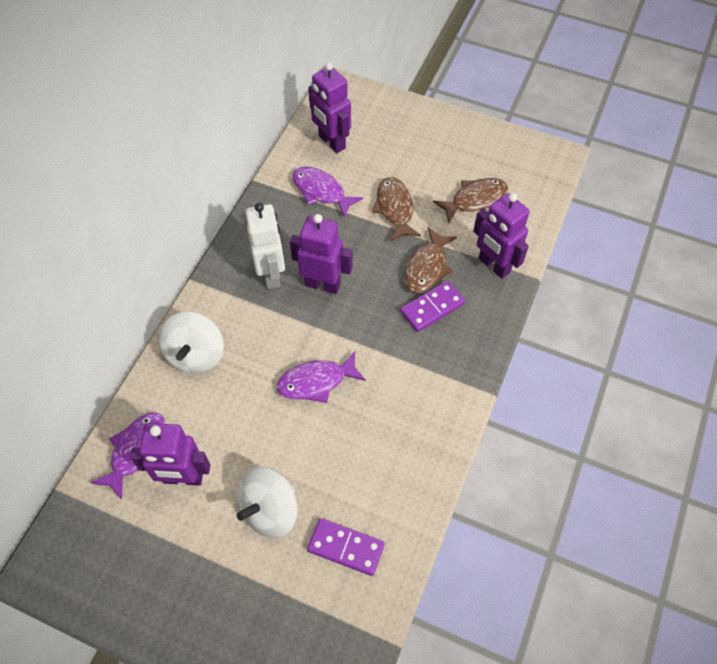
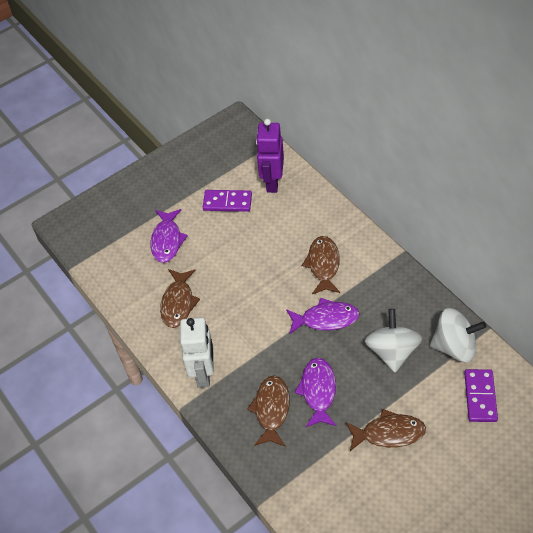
brown fish: [372,177,421,242] [404,227,457,293] [433,178,508,224] = 3 -> [160,269,200,328] [247,376,290,447] [302,236,340,294] [345,409,426,451] = 4
purple robot: [130,423,210,486] [290,214,353,294] [308,62,351,153] [473,193,530,279] = 4 -> [256,119,284,193] = 1

